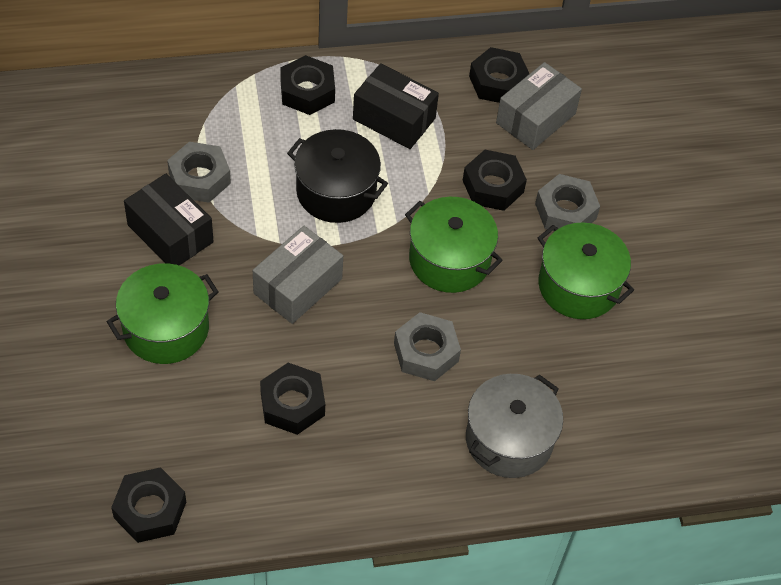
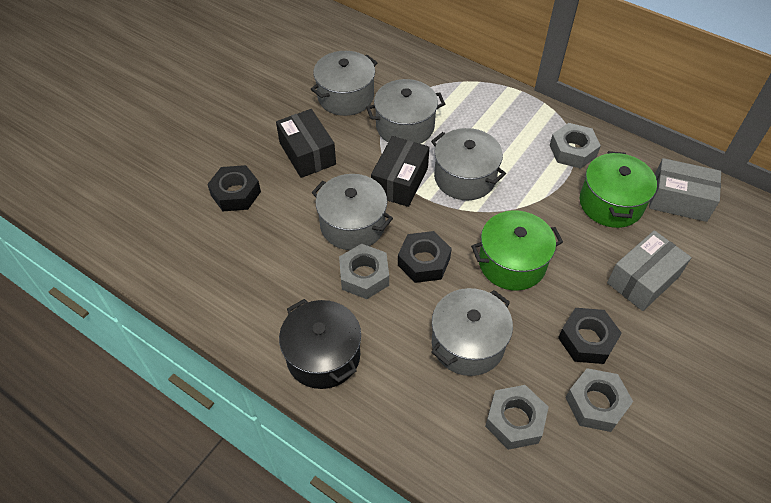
black nut: [111,467,186,543] [260,363,325,435] [280,55,335,115] [463,150,527,211] [469,47,529,103] = 5 -> [207,165,261,211] [398,231,452,283] [558,308,622,364] = 3
green pot: [107,263,219,364] [405,197,503,293] [538,222,634,319] = 3 -> [471,210,563,291] [580,151,657,228] = 2
grey nut: [167,142,231,203] [394,312,461,381] [535,174,600,231] = 3 -> [339,244,389,299] [485,385,549,450] [550,123,601,169] [566,368,633,432] = 4
grey pot: [466,374,563,478] = 1 -> [311,51,378,116] [311,174,393,250] [366,79,445,144] [431,128,506,200] [431,288,513,376] = 5

